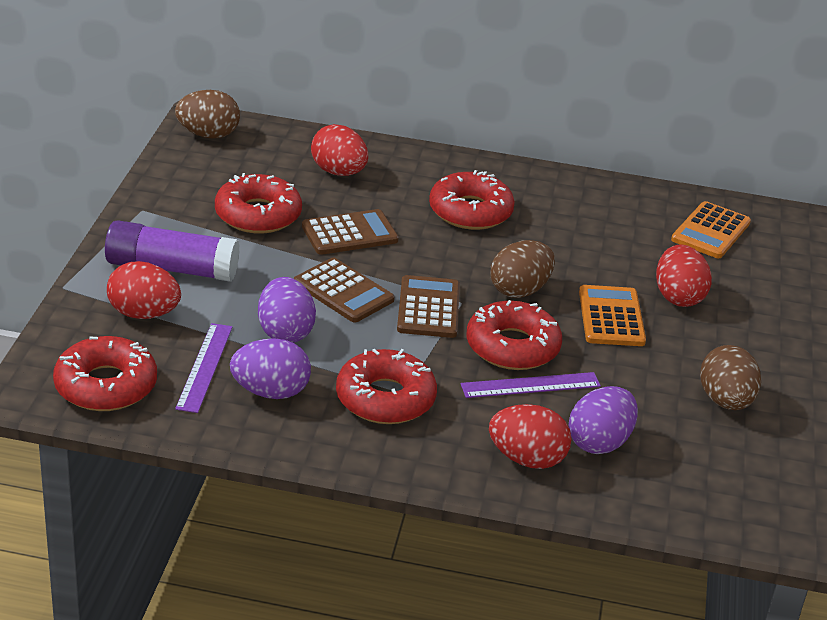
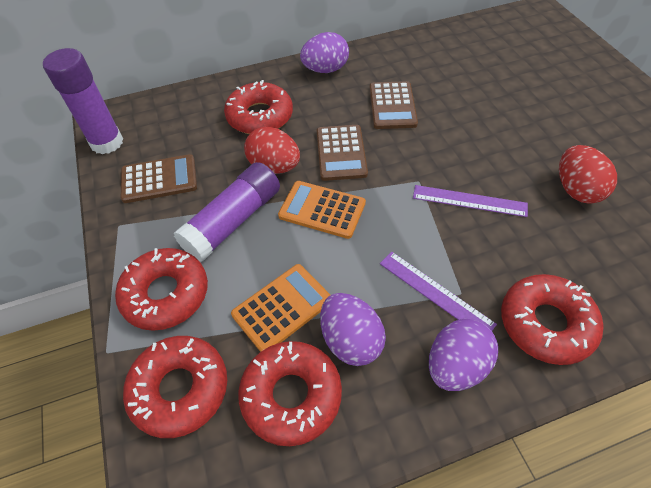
brown egg: [175,90,240,139] [490,240,555,298] [700,345,761,410] = 3 -> none = 0
purple glue stick: [105,220,240,282] = 1 -> [43,48,123,154] [174,162,280,262] = 2
red egg: [107,261,181,319] [311,124,368,176] [489,404,572,469] [656,244,712,307] = 4 -> [244,127,300,174] [559,145,617,204] = 2

